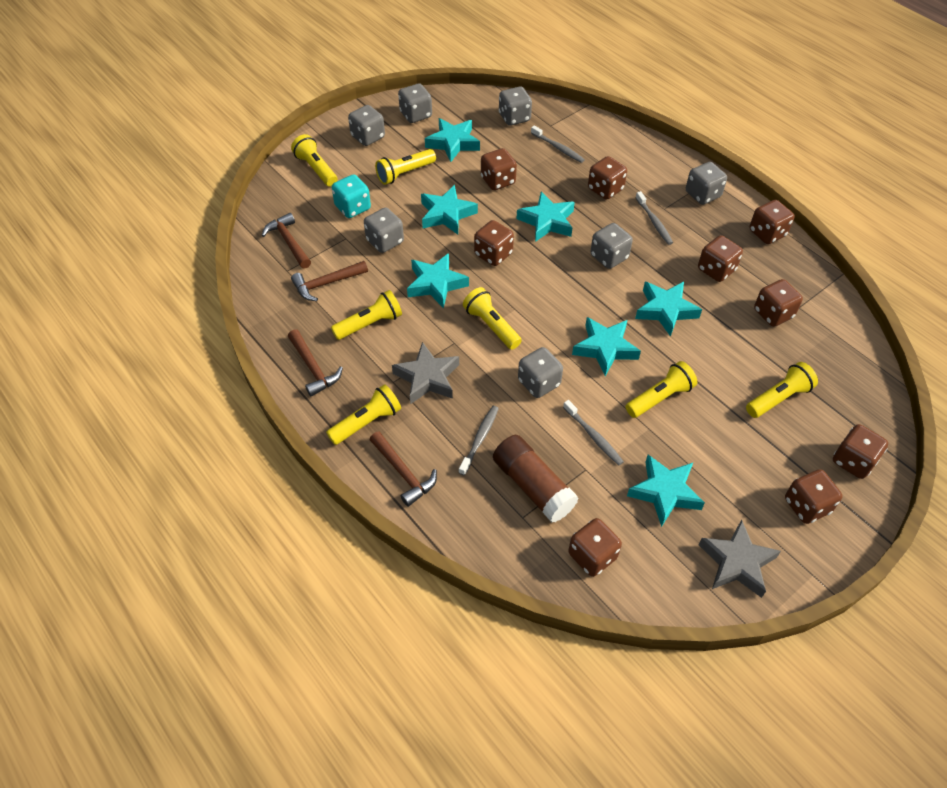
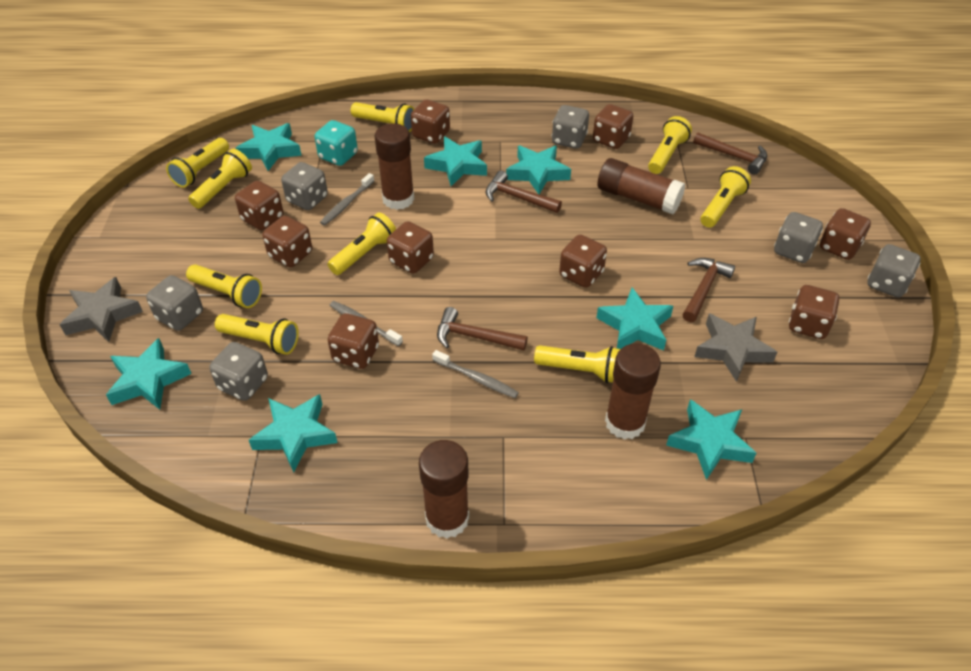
brown glue stick: [493,435,579,522] = 1 -> [375,123,414,210] [419,440,469,539] [598,158,686,214] [605,343,661,440] = 4
grey dice: [348,105,385,146] [364,208,404,253] [398,83,432,123] [499,87,532,126] [518,347,563,398] [590,223,633,269] [686,162,727,205] = 7 -> [146,275,203,331] [209,342,268,401] [281,162,328,210] [552,105,589,149] [774,212,823,263] [867,244,920,298] = 6
grey toothbrush: [459,406,499,476] [531,125,585,163] [563,400,624,465] [636,191,673,245] = 4 -> [320,173,374,225] [329,301,403,346] [432,350,519,398] = 3
yellow flashlight: [291,134,337,187] [326,384,401,445] [331,290,402,340] [375,149,436,185] [463,287,522,350] [625,361,697,418] [746,362,818,418] = 7 -> [166,138,229,188] [186,265,262,308] [188,149,252,209] [215,314,299,355] [328,213,396,275] [351,102,414,132] [534,345,620,383] [648,116,692,174] [700,166,751,228] = 9

